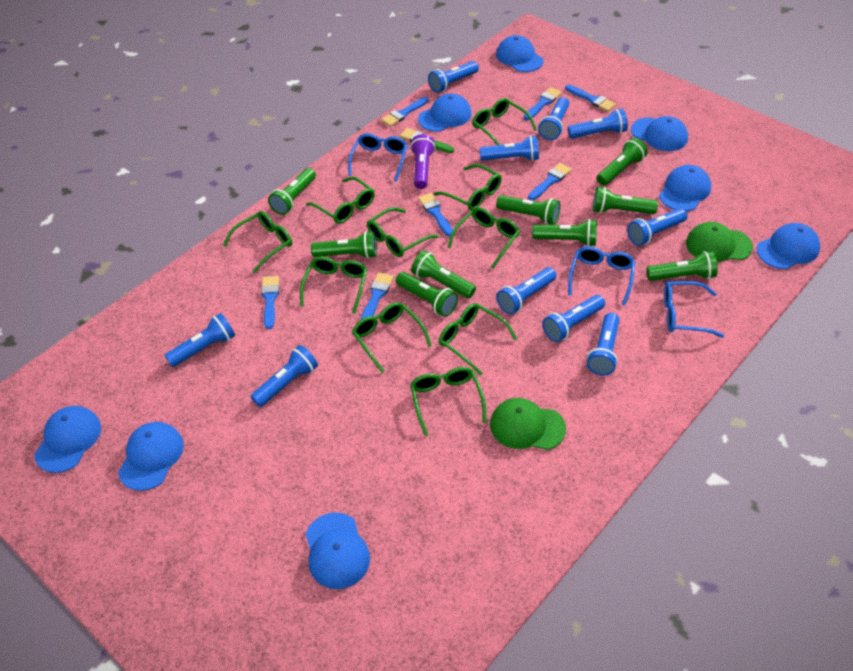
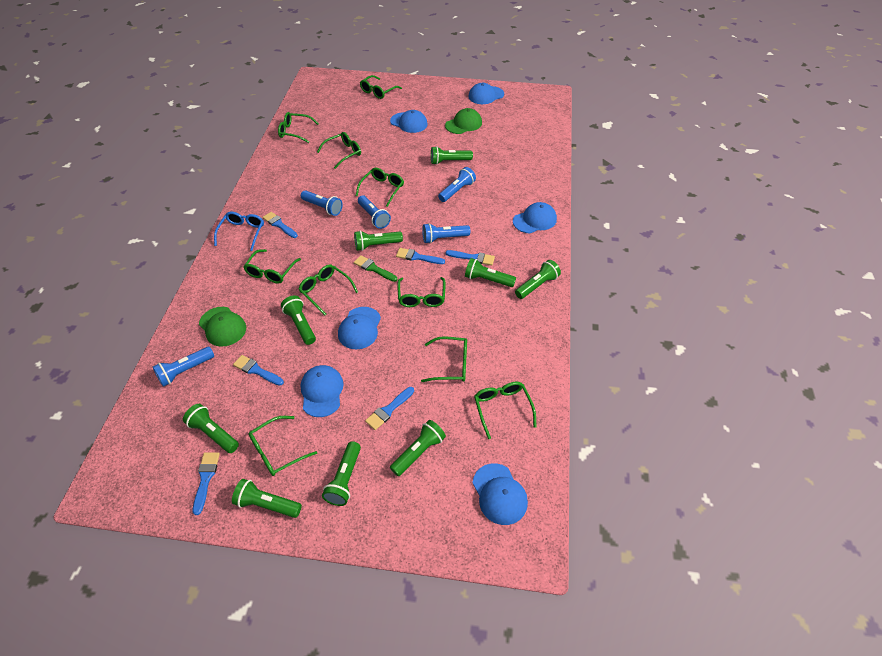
blue brush: [261,276,279,329] [361,273,394,320] [381,97,428,127] [418,193,453,237] [524,87,562,120] [528,163,572,200] [565,85,616,112] = 7 -> [193,452,220,515] [233,355,284,386] [263,212,298,238] [365,387,414,430] [396,248,445,264] [446,250,495,265] = 6
blue cap: [34,406,101,473] [118,422,184,491] [306,512,370,589] [418,94,472,132] [496,35,544,72] [631,116,688,151] [659,165,711,211] [757,223,820,269] = 8 -> [300,365,344,417] [338,307,381,349] [390,110,428,133] [468,83,504,104] [472,463,528,525] [513,202,557,233] = 6
blue flashlight: [165,313,235,367] [250,345,318,407] [428,61,479,93] [480,136,539,161] [496,267,556,314] [538,97,569,140] [542,295,605,342] [568,109,628,138] [587,313,620,375] [627,208,688,246] = 10 -> [153,347,214,387] [301,190,343,216] [358,195,391,229] [422,223,470,243] [438,167,476,202] = 5
blue glasses: [348,133,408,182] [568,246,635,306] [664,281,724,338] = 3 -> [214,212,264,251] = 1
purple flashlight: [410,134,435,189] = 1 -> none = 0

